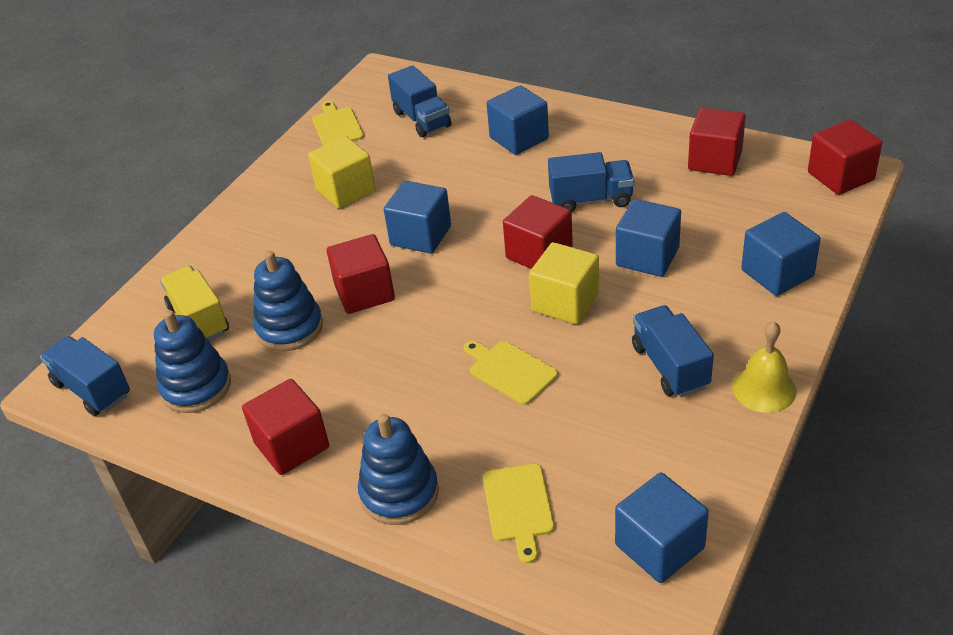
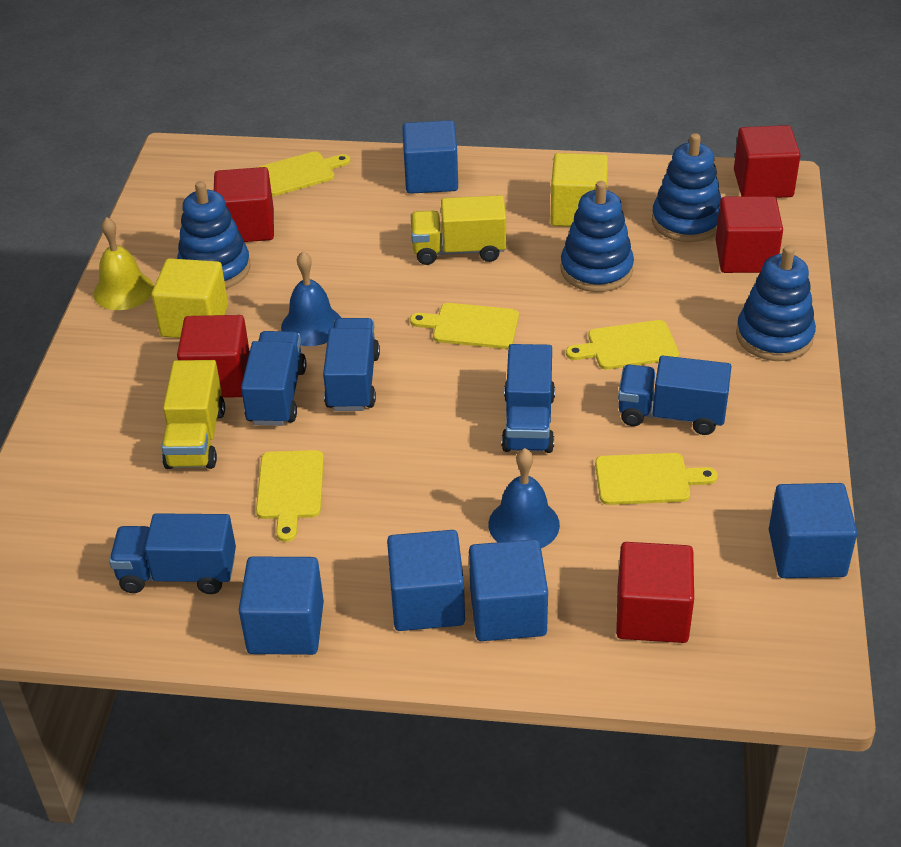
blue bell: none = 0 -> [281,251,341,346] [489,448,560,548] = 2
blue stacking toy: [154,310,231,413] [253,251,323,351] [358,414,439,525] = 3 -> [177,181,251,288] [561,181,634,292] [652,133,721,242] [736,246,816,361] = 4
blue truck: [40,336,130,416] [388,65,451,137] [548,152,634,212] [632,305,714,397] = 4 -> [109,513,236,594] [241,331,306,426] [323,318,380,411] [501,344,555,453] [618,355,731,435] = 5
yellow cutting board: [312,101,364,146] [464,341,558,405] [483,464,554,563] = 3 -> [256,450,324,542] [257,151,350,196] [410,303,519,349] [566,320,679,370] [595,453,718,505] = 5
yellow truck: [160,266,229,341] = 1 -> [161,360,225,469] [411,195,506,265] = 2

